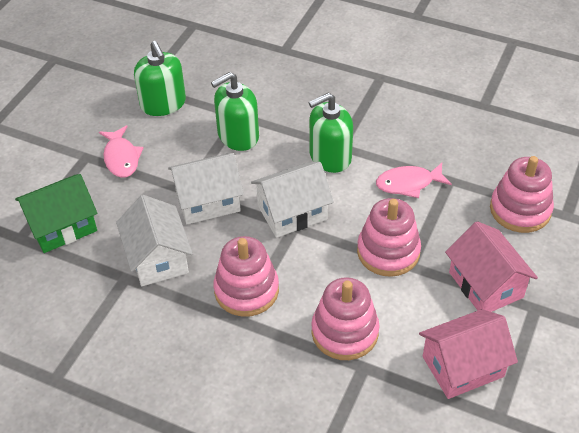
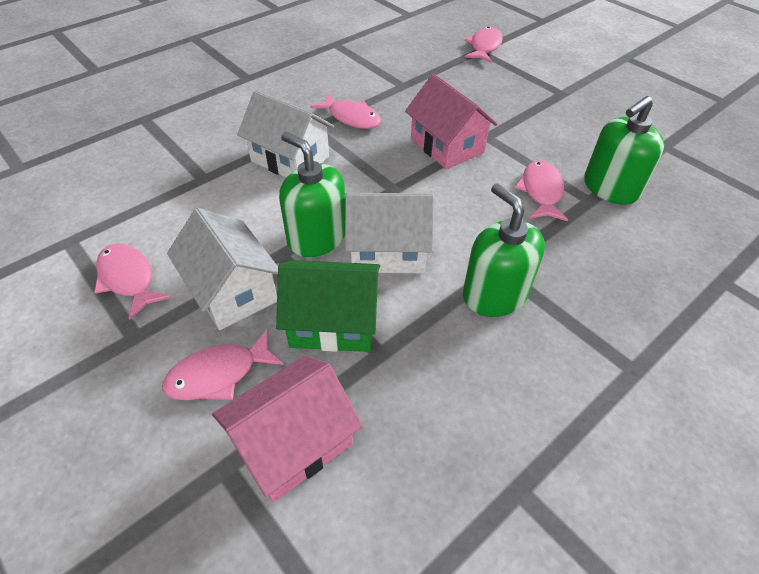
pink fish: [99,125,143,178] [376,163,452,198] = 2 -> [94,244,171,320] [162,329,284,400] [310,93,381,129] [464,27,503,62] [514,160,568,221] = 5
pink stacking toy: [213,236,279,317] [311,277,379,360] [357,198,421,277] [490,156,554,233] = 4 -> none = 0

